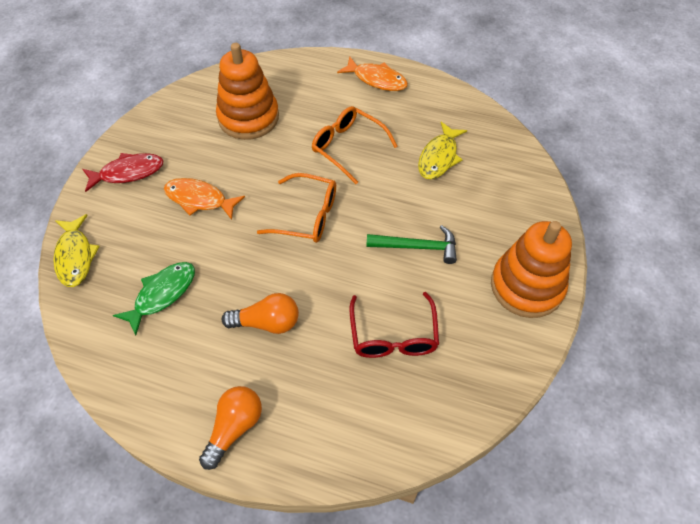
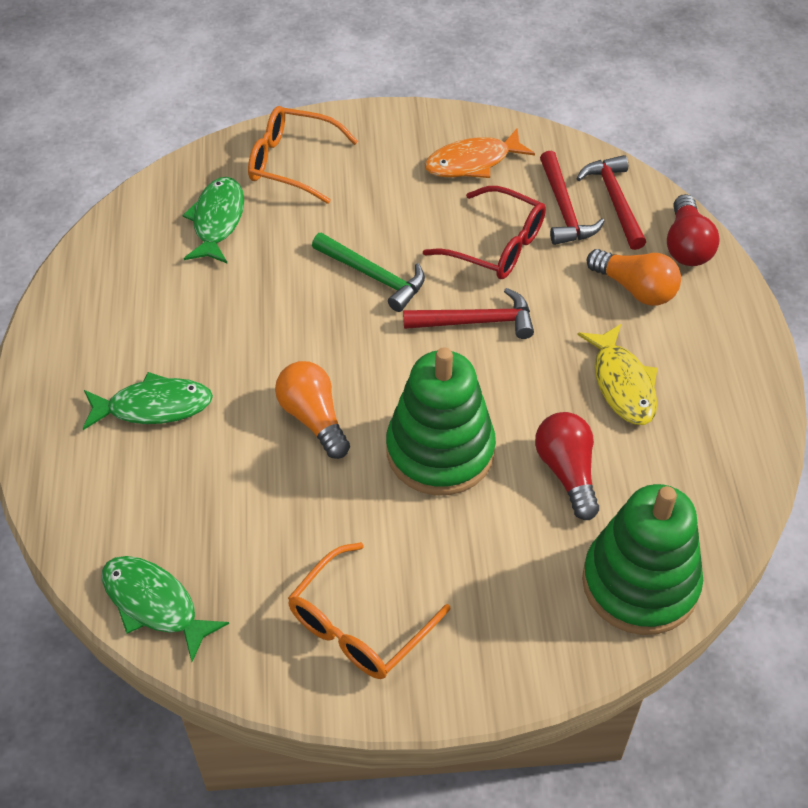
green fish: [113,262,195,335] = 1 -> [83,372,213,430] [102,556,229,662] [182,177,244,264] = 3
green stacking toy: none = 0 -> [386,347,496,495] [582,484,703,635] = 2
orange fish: [164,178,245,220] [337,56,408,91] = 2 -> [425,128,535,178] = 1
orange stacking toy: [216,43,279,140] [491,221,572,318] = 2 -> none = 0
red fish: [82,153,164,192] = 1 -> none = 0
red hammer: none = 0 -> [403,288,534,339] [540,151,605,245] [576,155,646,250] = 3
red light bulb: none = 0 -> [535,412,599,520] [667,194,720,266] = 2
yellow fish: [53,214,100,287] [418,122,467,179] = 2 -> [577,324,657,425] = 1

